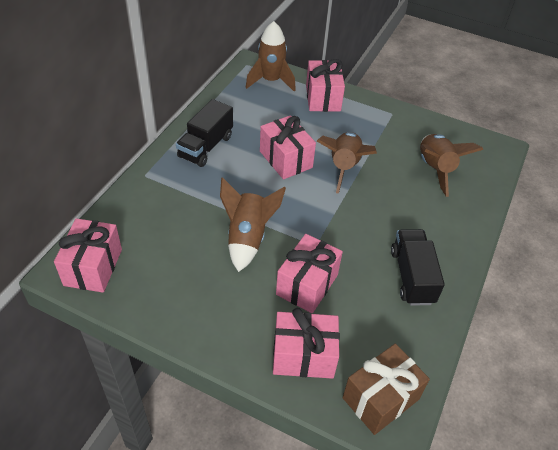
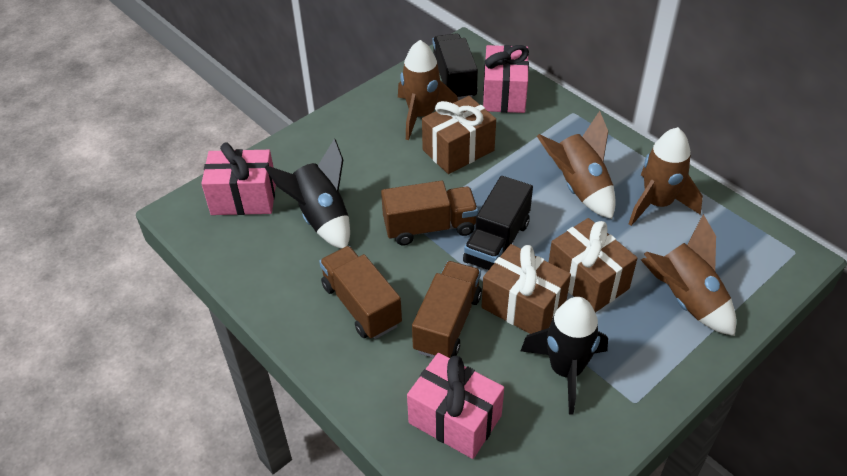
black rocket: none = 0 -> [265,139,350,249] [521,297,608,414] = 2
brown gift: [343,344,430,435] = 1 -> [422,96,496,174] [482,244,571,334] [549,218,637,313] = 3
brown truck: none = 0 -> [319,246,402,339] [381,181,478,245] [412,261,482,358] = 3
pink gift: [54,218,122,293] [260,115,316,179] [273,308,340,379] [276,234,343,313] [306,59,345,112] = 5 -> [201,143,276,215] [407,353,504,459] [483,45,529,113] = 3

